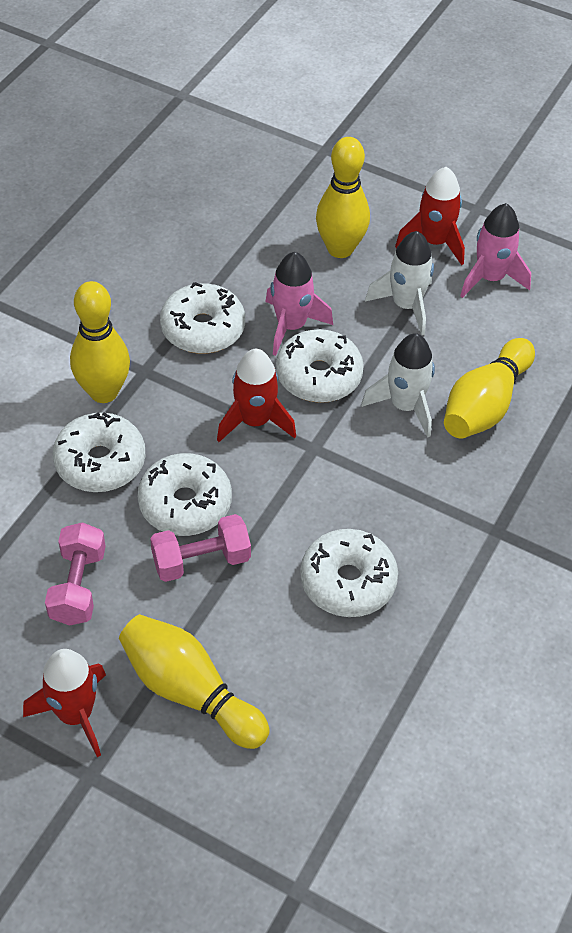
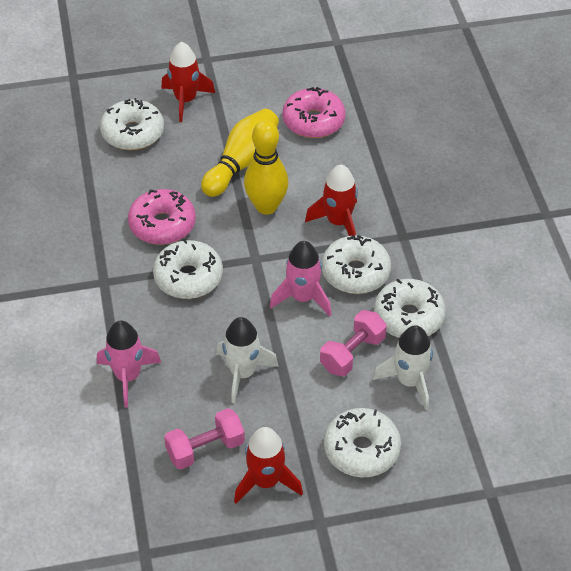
pink donut: none = 0 -> [128,189,196,245] [282,87,346,138] = 2
yellow bowling pin: [70,281,130,403] [119,614,269,749] [316,137,370,258] [444,338,535,439] = 4 -> [201,109,279,197] [244,120,289,215] = 2

